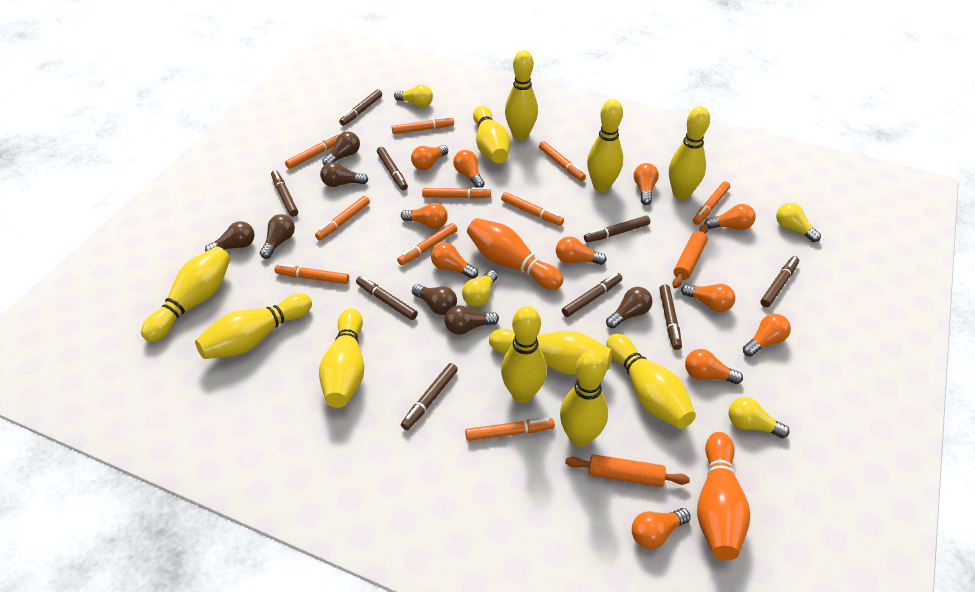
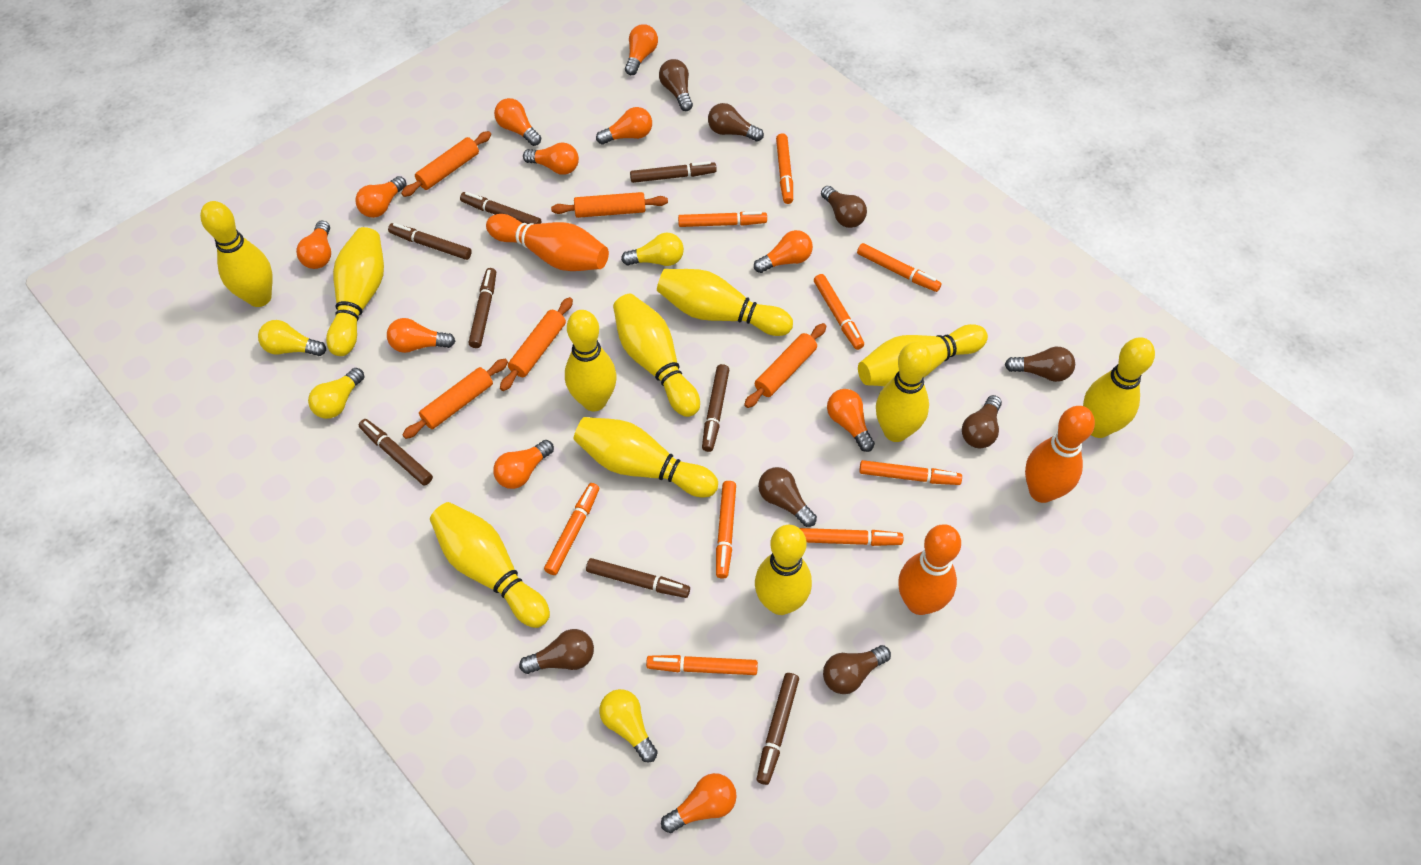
brown light bulb: [205,221,255,252] [260,214,295,259] [320,162,368,187] [322,131,360,165] [412,284,457,315] [444,305,499,335] [606,287,652,328] = 7 -> [519,629,594,674] [659,59,693,111] [708,103,764,141] [758,467,817,527] [821,186,867,228] [823,645,891,694] [962,395,1002,448] [1005,347,1075,382] = 8
brown marker: [271,170,298,217] [339,90,382,126] [356,276,418,320] [377,147,408,190] [401,363,458,430] [562,273,622,317] [584,216,650,243] [659,284,682,350] [760,256,799,307] = 9 -> [359,419,433,485] [388,223,472,260] [460,192,541,224] [469,268,496,348] [586,558,690,598] [630,161,717,183] [702,364,729,452] [757,673,799,785] = 8
orange bowling pin: [467,218,563,290] [697,432,750,560] = 2 -> [486,214,609,271] [898,524,961,615] [1025,406,1095,503] = 3
orange marker: [275,264,349,284] [285,134,339,169] [315,196,370,240] [392,117,454,134] [397,223,457,265] [422,187,491,199] [465,418,555,441] [501,192,564,226] [539,141,586,181] [693,181,730,225] = 10 -> [544,483,599,575] [646,655,758,675] [678,211,767,227] [716,481,736,579] [776,133,793,204] [800,528,903,546] [814,274,864,350] [857,243,942,292] [859,460,962,485] = 9
orange rolling pin: [565,454,690,487] [672,224,708,288] = 2 -> [401,131,491,197] [403,359,508,439] [500,297,573,391] [551,192,668,218] [744,323,826,408] = 5

